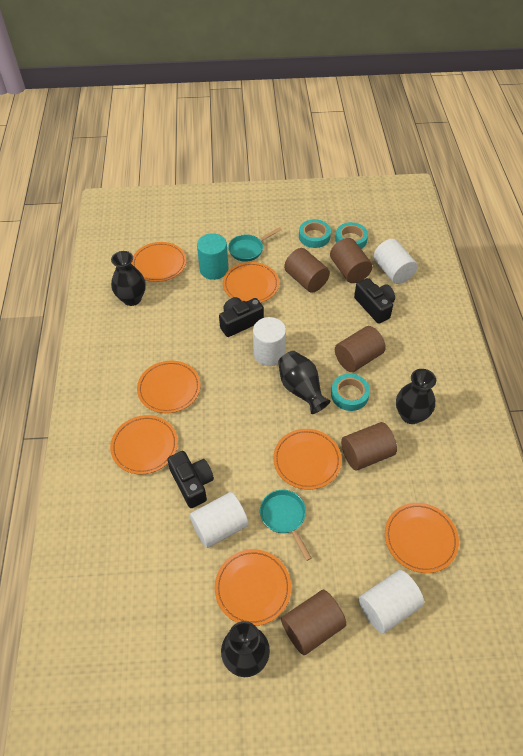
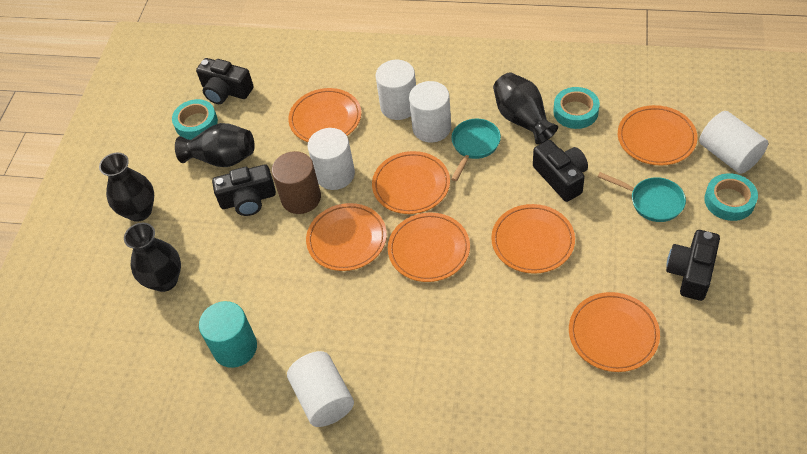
black camera: [167,451,214,508] [219,297,264,337] [354,278,395,324] = 3 -> [196,58,254,104] [212,164,276,216] [533,140,588,202] [666,230,720,301] = 4
brown cylinder: [281,590,347,655] [284,248,330,292] [330,238,372,283] [335,326,386,372] [341,422,397,471] = 5 -> [272,151,321,214] = 1
white cylinder: [190,492,249,548] [253,317,286,366] [359,570,424,634] [373,239,418,284] = 4 -> [287,351,354,427] [308,128,355,190] [375,60,416,120] [409,81,451,143] [699,111,768,174] = 5

